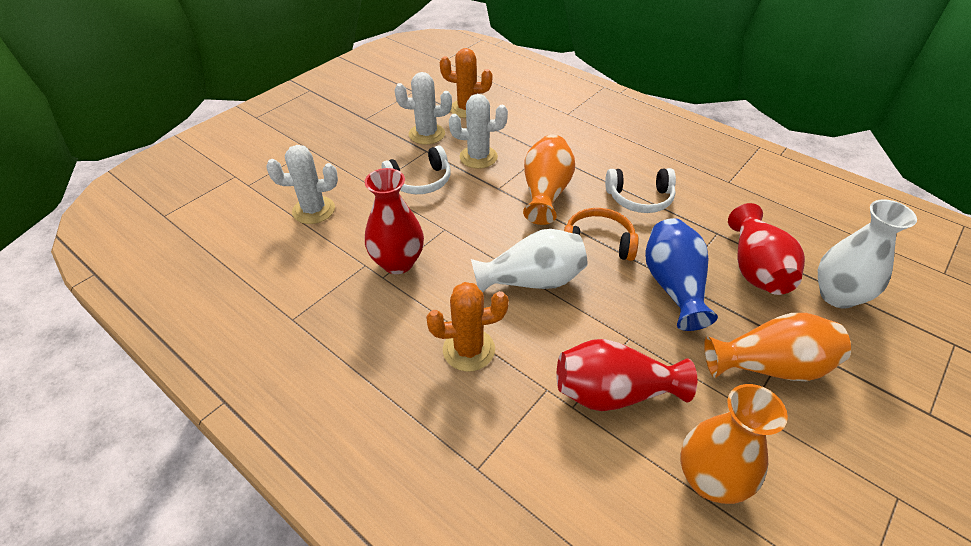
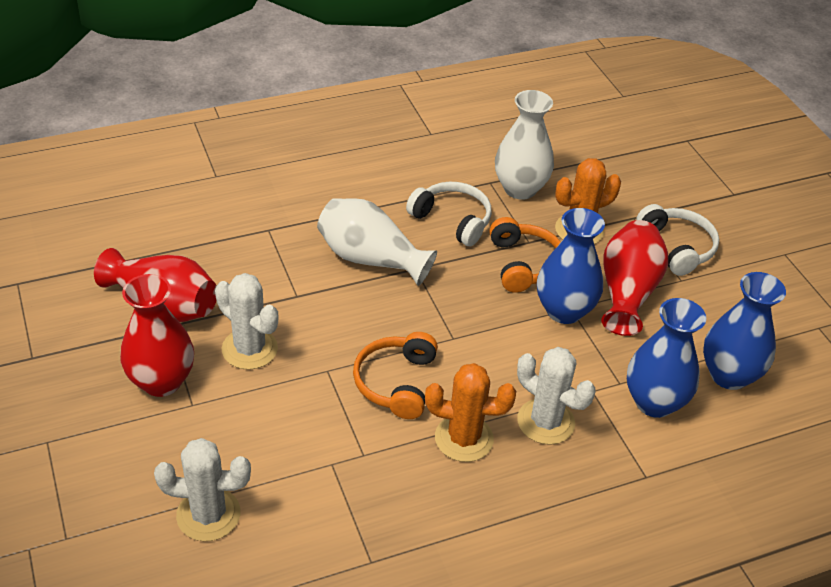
blue vase: [645,218,718,331] = 1 -> [537,208,605,324] [627,298,706,418] [703,272,786,390] = 3
orange headphones: [564,208,639,261] = 1 -> [353,332,438,419] [489,217,561,293] = 2
orange vase: [523,134,575,225] [680,384,788,504] [704,313,851,381] = 3 -> none = 0

